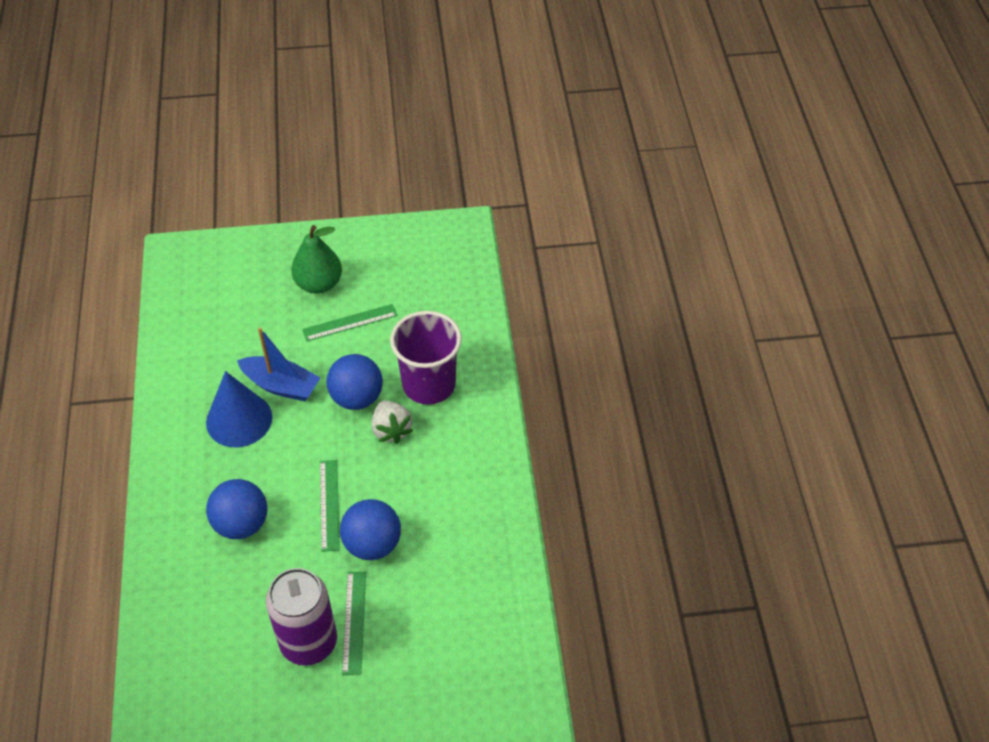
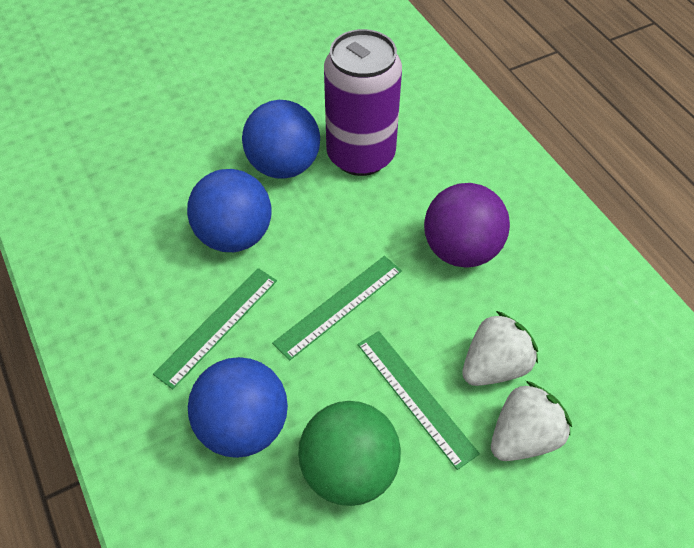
blue boat: [237,327,320,401] = 1 -> none = 0
blue cone: [206,371,272,447] = 1 -> none = 0
green ball: none = 0 -> [298,401,401,506] = 1
green pear: [291,225,342,294] = 1 -> none = 0
purple ball: none = 0 -> [424,183,510,268] = 1
purple cup: [390,311,462,405] = 1 -> none = 0
white strawberry: [372,400,413,444] = 1 -> [462,311,538,386] [491,381,572,461] = 2

